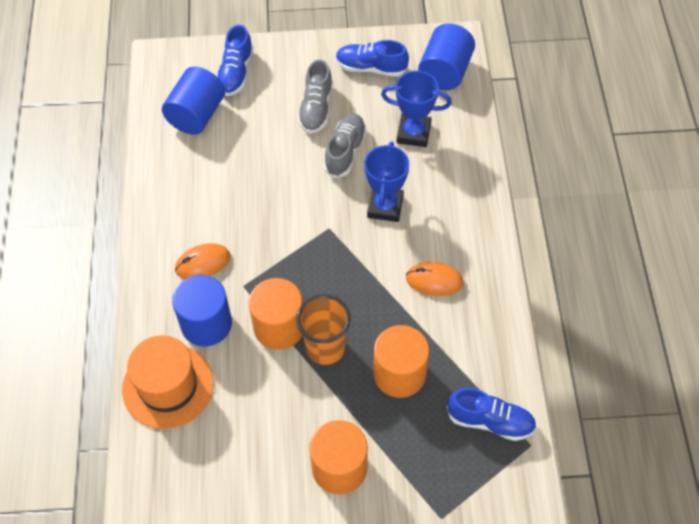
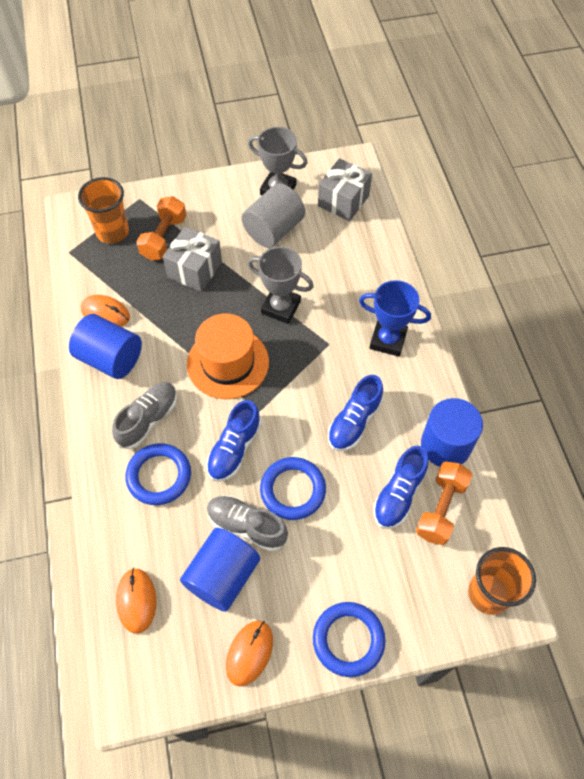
blue ring: none = 0 -> [125,443,191,505] [260,457,326,520] [313,602,386,677] = 3
blue trophy: [364,141,409,222] [381,71,452,147] = 2 -> [359,280,431,357] = 1
grey cylinder: none = 0 -> [242,183,305,248] = 1
grey gift: none = 0 -> [163,227,222,292] [318,158,372,221] = 2
grey trophy: none = 0 -> [248,127,307,195] [248,247,314,324] = 2
orange cup: [296,294,351,365] = 1 -> [78,177,129,244] [468,547,536,615] = 2
orange cylinder: [249,278,303,350] [309,420,368,494] [373,325,429,398] = 3 -> none = 0
orange dumbbell: none = 0 -> [136,196,186,261] [416,461,472,545] = 2
orange mouse: [175,243,231,279] [406,262,464,296] = 2 -> [81,295,130,327] [116,568,156,634] [226,621,273,687] = 3

